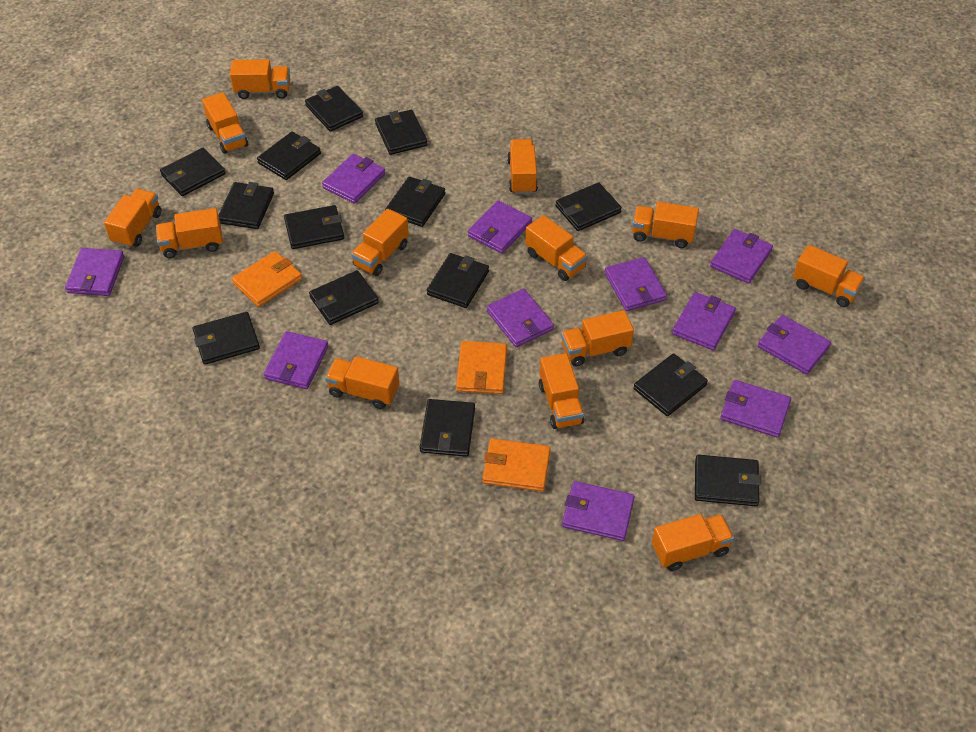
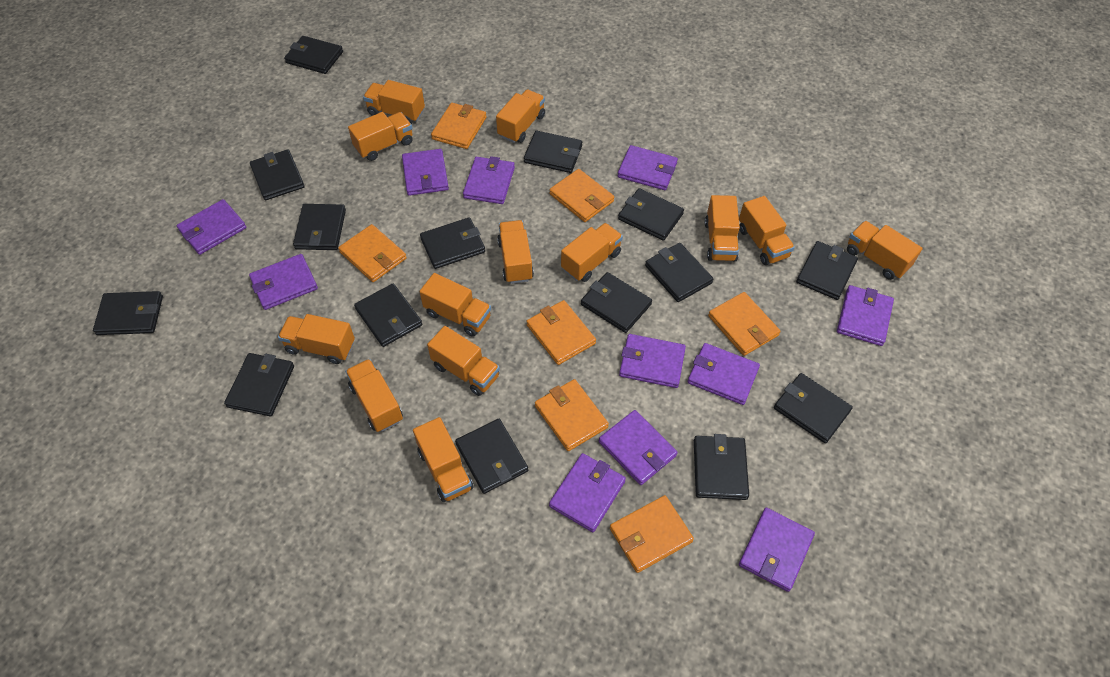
black wallet: [160,148,226,196] [193,312,260,365] [218,182,274,229] [257,132,321,180] [284,205,344,249] [305,86,363,132] [309,270,379,325] [375,110,428,155] [385,177,445,227] [420,399,475,457] [427,253,489,308] [556,182,622,231] [633,353,708,416] [695,455,761,506] = 14 -> [93,291,163,335] [224,353,294,416] [250,149,305,201] [284,36,343,74] [293,204,346,250] [354,284,422,347] [420,218,485,269] [455,419,528,494] [524,131,582,173] [581,272,652,333] [618,188,684,241] [645,243,713,302] [694,434,749,500] [774,373,853,443] [796,241,858,300] = 15
orange wallet: [232,251,302,307] [456,341,507,394] [482,438,551,491] = 3 -> [338,224,407,282] [431,103,487,149] [526,300,596,365] [535,379,609,451] [549,169,614,222] [610,495,694,573] [708,292,781,356] = 7

